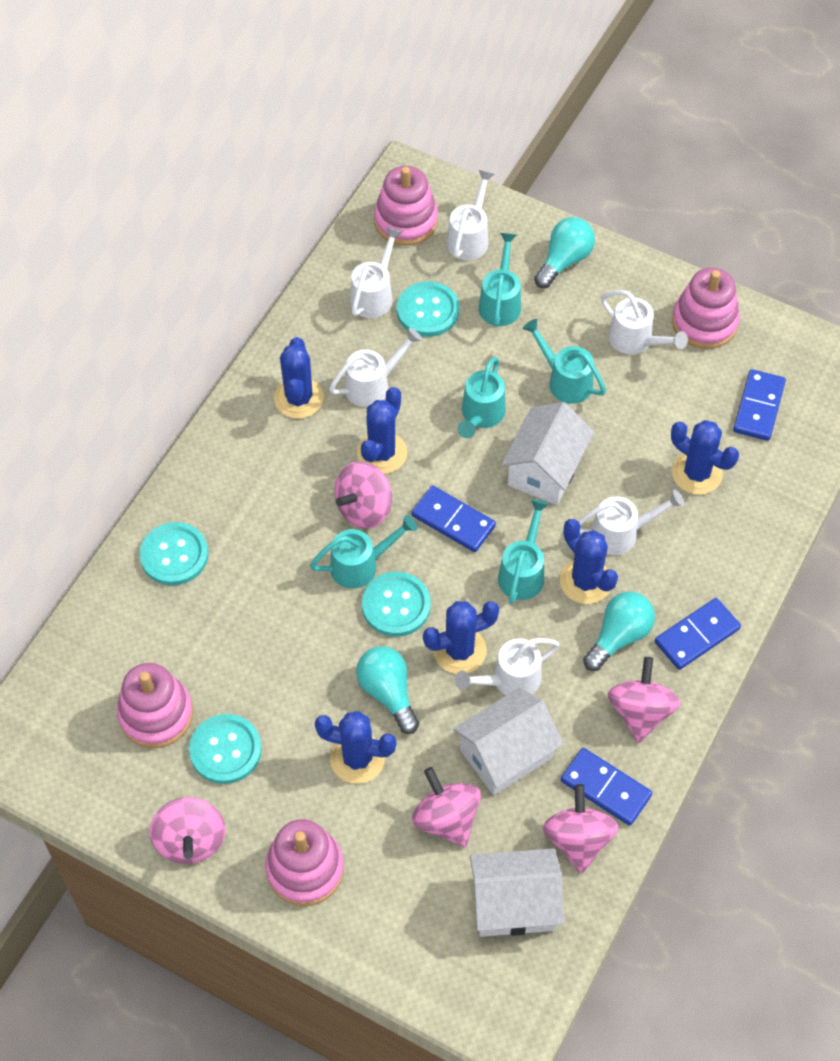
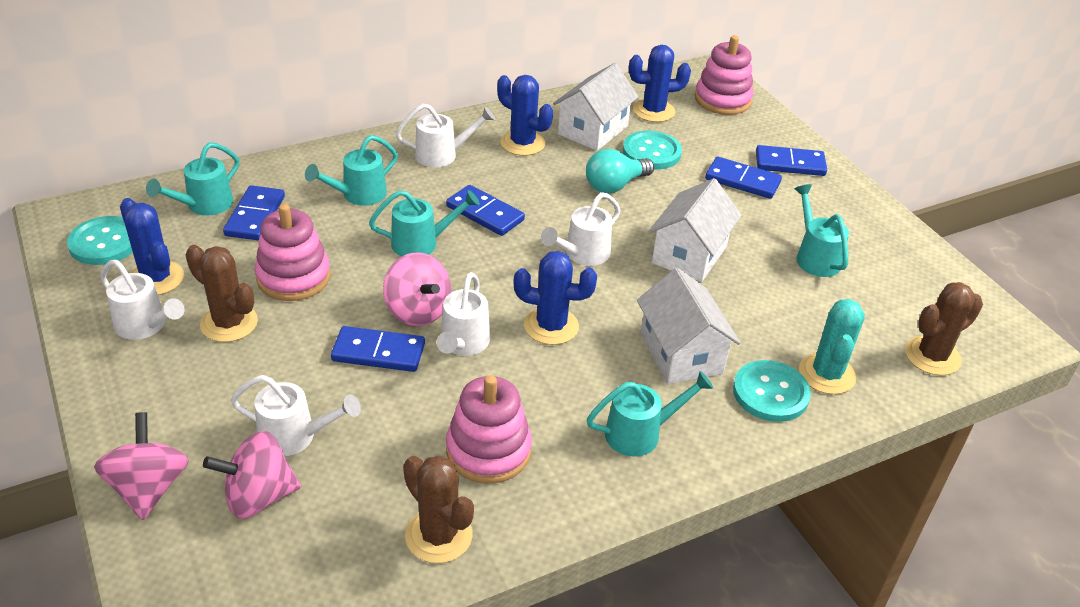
blue cactus: [274,337,324,419] [315,711,397,784] [357,387,407,474] [423,601,499,674] [560,519,618,604] [671,420,739,495] = 6 -> [120,198,184,295] [497,75,553,156] [514,251,597,345] [629,45,691,122] = 4
blue domino: [411,486,496,552] [561,748,652,826] [655,598,741,670] [733,369,786,441] = 4 -> [223,185,285,240] [331,326,425,372] [446,185,525,236] [705,157,782,199] [756,145,827,176] = 5
brown cactus: none = 0 -> [186,245,258,342] [403,455,474,563] [905,282,983,376] = 3
pink spinning top: [149,797,226,864] [335,461,392,529] [412,767,481,847] [543,784,618,873] [607,657,680,743] = 5 -> [94,412,189,520] [203,431,301,519] [383,253,451,326] = 3
pink stacking toy: [117,663,193,748] [265,819,344,906] [374,166,438,246] [672,268,740,349] = 4 -> [255,204,331,301] [446,375,532,483] [695,35,754,115] = 3
turquoise button: [140,522,208,586] [189,714,262,784] [362,572,431,637] [397,281,460,337] = 4 -> [67,216,133,265] [623,131,682,169] [733,360,811,422] = 3
turquoise cactus: none = 0 -> [799,299,865,394] = 1
turquoise light bulb: [356,646,419,734] [534,217,595,288] [583,592,655,671] = 3 -> [586,149,654,194] = 1
white watering can: [329,328,422,407] [350,227,403,318] [447,170,494,260] [455,638,560,695] [579,490,684,555] [601,290,688,354] = 6 -> [100,260,185,340] [231,375,361,456] [395,104,495,167] [436,272,490,356] [541,192,620,266] = 5

